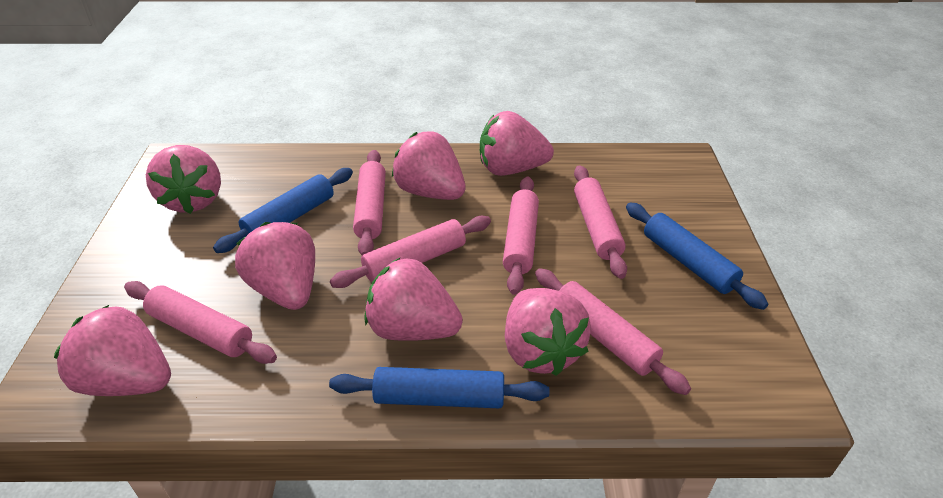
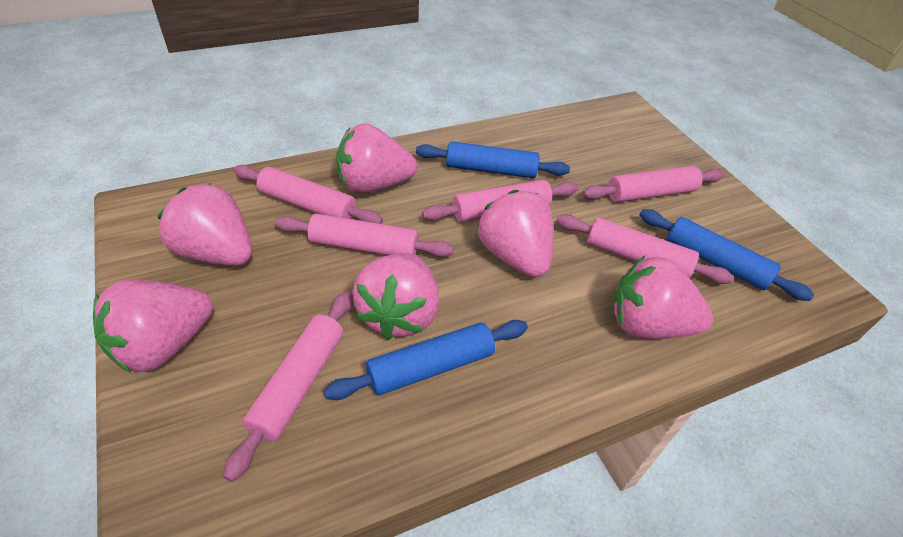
pink strawberry: [54,305,171,396] [146,145,221,214] [235,222,315,310] [364,257,463,341] [392,132,466,200] [480,111,554,176] [505,288,591,376] = 7 -> [93,279,213,373] [157,183,252,266] [336,123,417,194] [353,253,439,340] [478,190,553,278] [612,256,713,339] = 6

